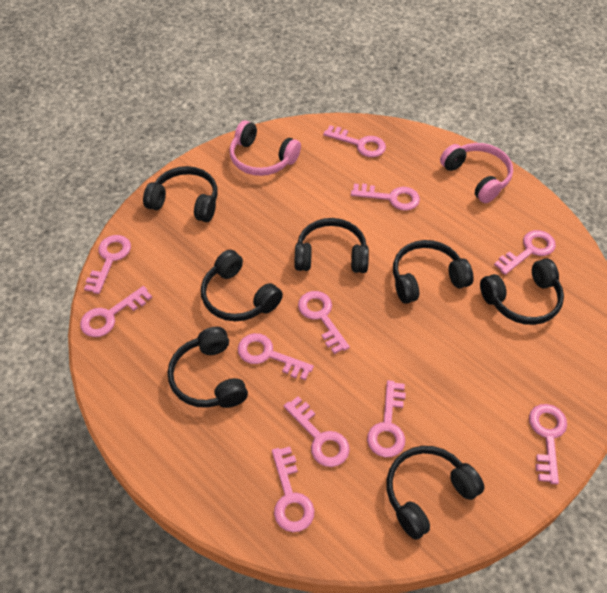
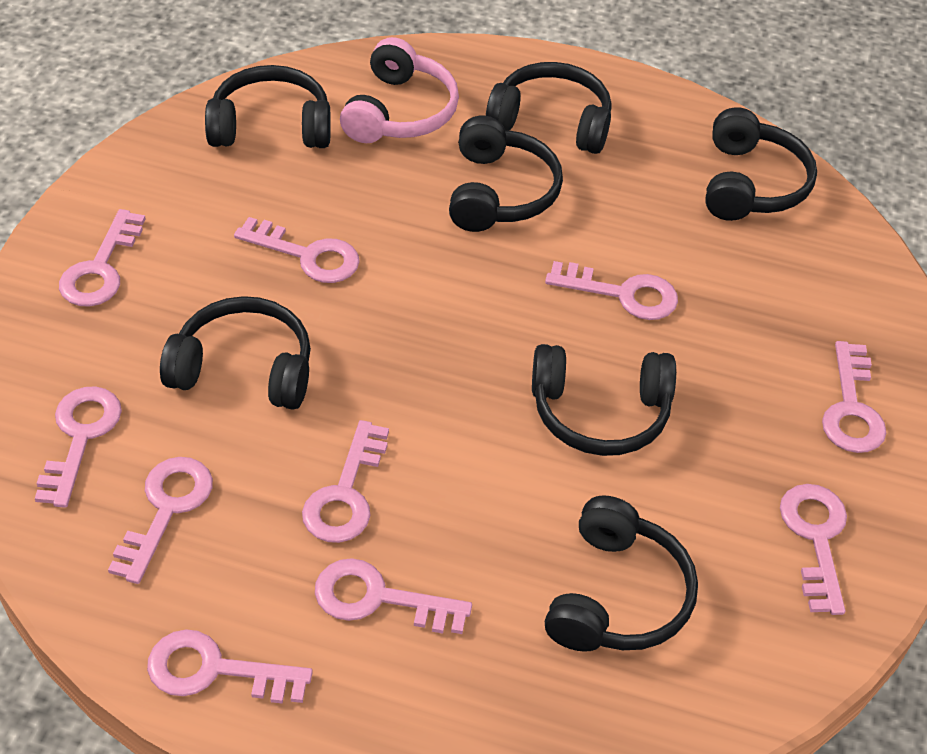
pink headphones: [229,120,301,176] [440,143,513,203] = 2 -> [340,37,459,143] = 1
pink key: [80,286,152,337] [84,235,131,294] [238,333,314,380] [272,447,314,532] [284,396,350,467] [298,291,350,354] [323,125,386,157] [351,183,420,211] [367,380,406,457] [494,230,556,275] [529,404,567,484] = 11 -> [35,386,122,508] [59,209,145,307] [108,457,213,584] [147,630,313,704] [234,217,360,283] [302,420,389,543] [315,558,472,634] [545,261,678,320] [780,484,847,615] [822,341,886,453] = 10

